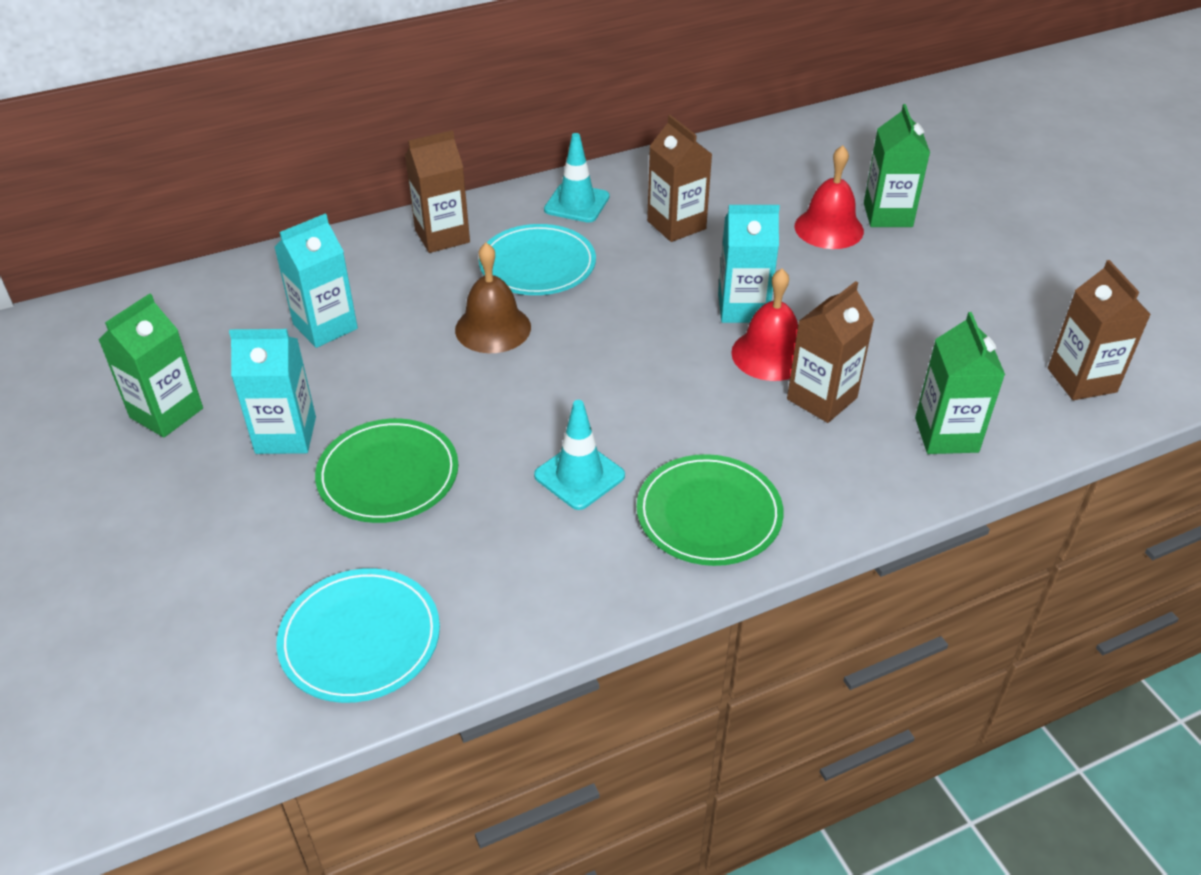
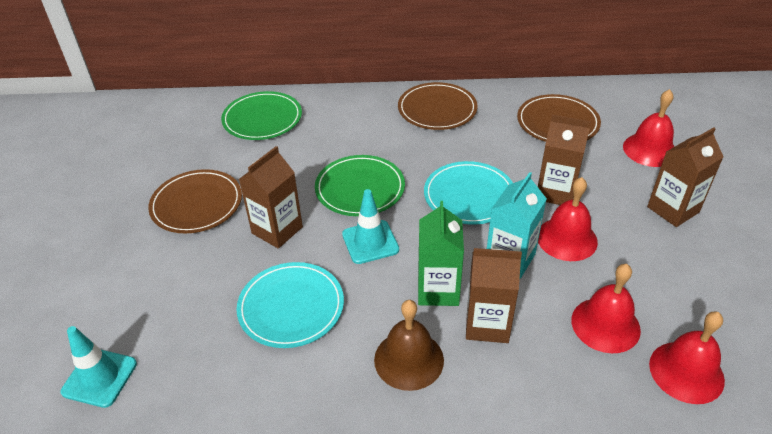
brown plate: none = 0 -> [148,169,242,233] [398,82,478,130] [517,94,601,142] = 3
green carton: [98,293,203,437] [864,104,930,227] [915,312,1005,454] = 3 -> [418,201,464,306] = 1
red bell: [731,268,798,381] [794,145,864,249] = 2 -> [538,177,598,261] [571,264,641,353] [623,89,675,167] [649,311,725,404] = 4
turquoise carton: [229,329,316,454] [274,214,358,348] [718,205,780,323] = 3 -> [487,172,547,279] = 1

